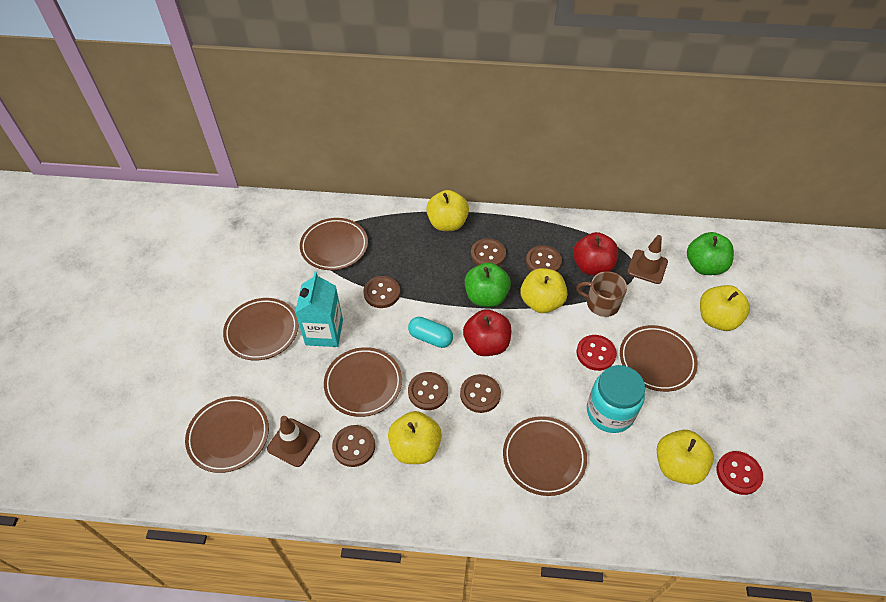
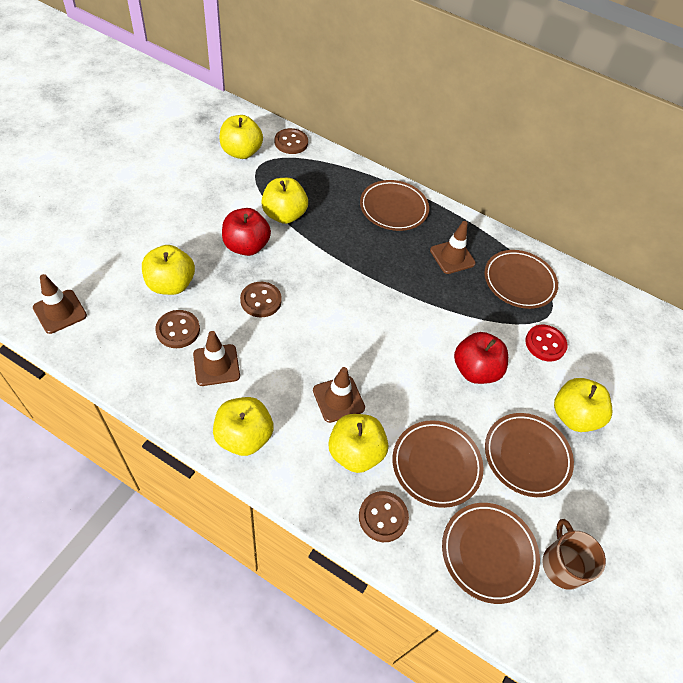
brown button: [332,425,375,467] [363,276,400,308] [408,372,448,410] [460,374,501,413] [471,238,506,266] [526,245,562,272] = 6 -> [155,310,200,348] [240,282,282,317] [275,128,308,154] [359,491,409,542] = 4
brown plate: [185,396,269,473] [223,298,299,361] [300,218,368,270] [324,347,402,417] [503,416,587,496] [620,325,698,392] = 6 -> [360,180,429,231] [392,420,483,508] [442,503,540,604] [484,250,558,309] [485,413,574,497] = 5
brown traffic cone: [267,416,320,467] [627,235,668,284] = 2 -> [33,274,87,334] [193,331,240,386] [313,367,365,423] [430,221,476,274] = 4
green apple: [465,262,511,307] [687,232,734,275] = 2 -> none = 0
red button: [577,335,617,371] [717,451,763,495] = 2 -> [525,325,567,361] = 1
turquoise capsule: [408,317,453,348] = 1 -> none = 0
turquoise carton: [295,272,343,347] = 1 -> none = 0
turquoise jar: [587,365,645,433] = 1 -> none = 0
yellow apple: [388,411,442,464] [426,190,469,231] [521,268,567,313] [657,430,714,485] [700,285,750,331] = 5 -> [142,245,195,295] [213,397,274,456] [219,115,263,159] [261,178,308,224] [328,414,388,473] [554,378,612,432] = 6

